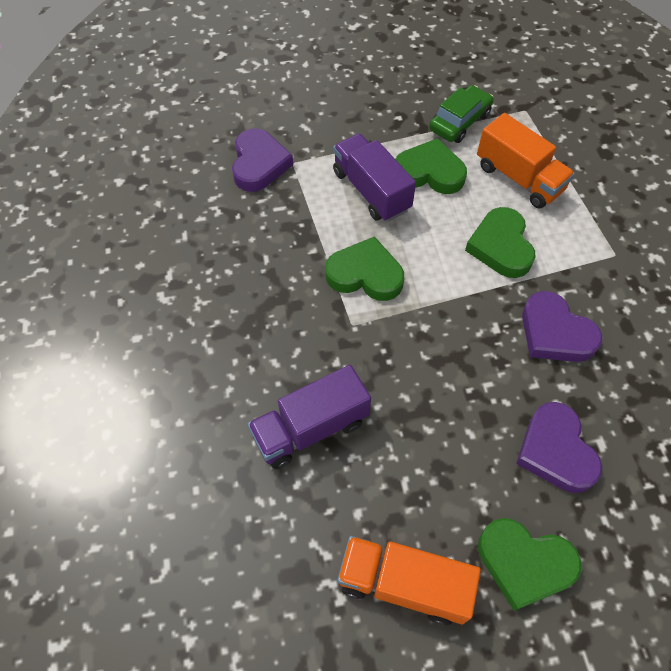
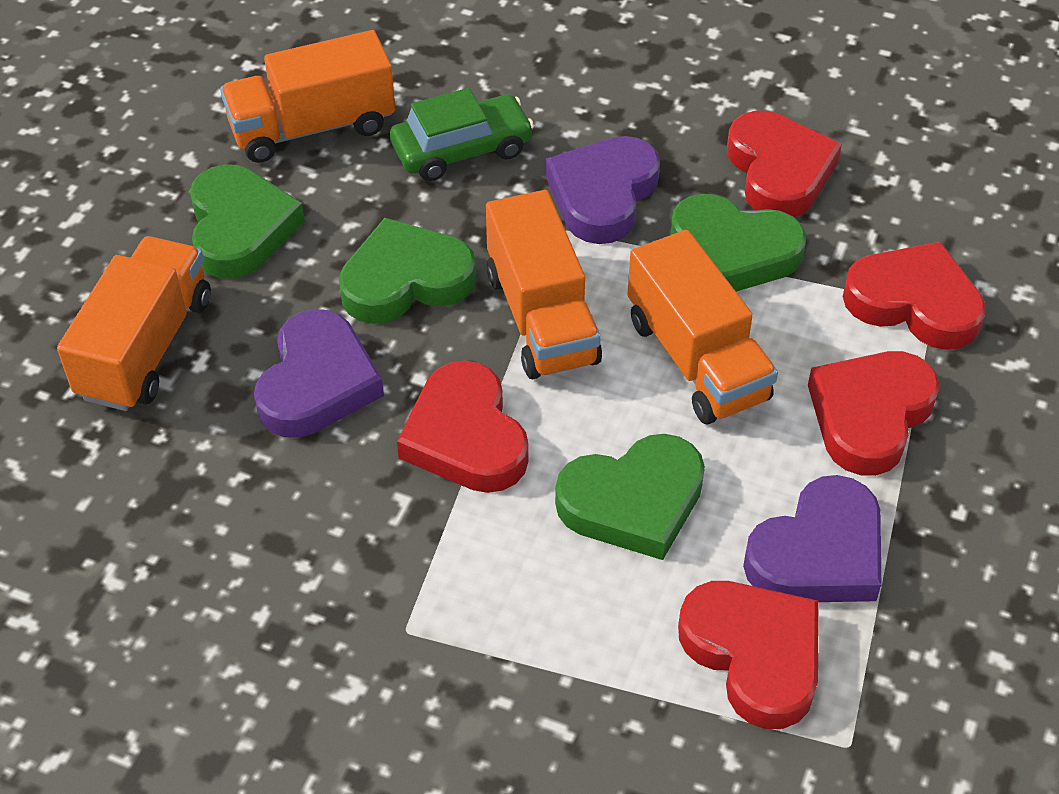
orange truck: [338,536,481,625] [477,113,575,209] = 2 -> [57,236,211,411] [220,30,395,163] [486,190,602,379] [627,230,778,424] = 4
purple truck: [248,365,371,469] [333,134,416,222] = 2 -> none = 0
red heart: none = 0 -> [397,361,529,493] [678,581,819,729] [727,111,842,217] [808,351,940,476] [843,242,986,350] = 5

